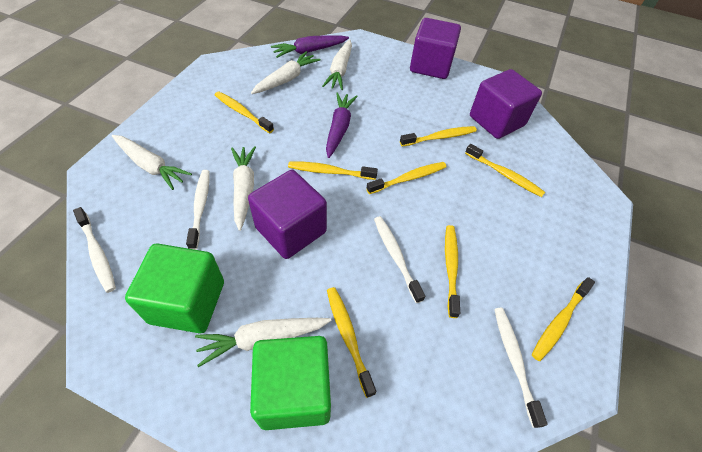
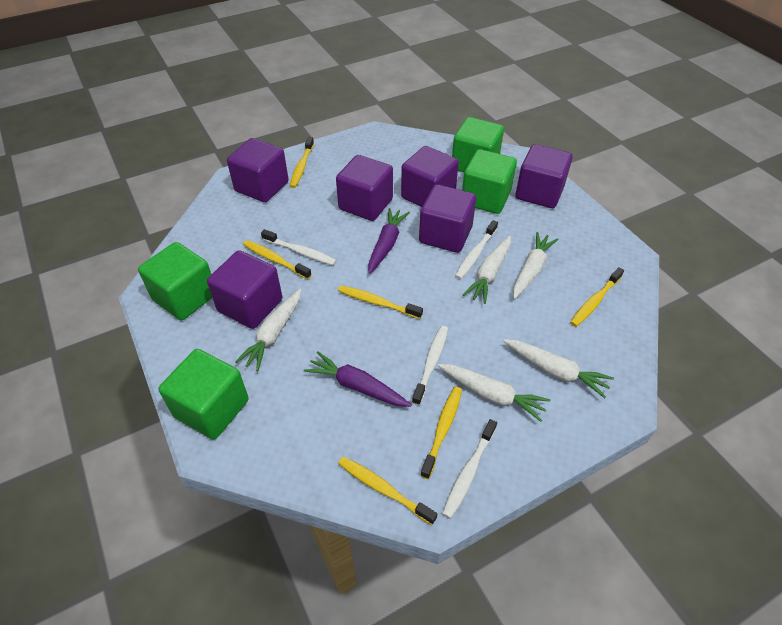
green cube: [125,244,224,333] [250,336,331,430] = 2 -> [138,242,212,320] [158,349,249,440] [452,117,504,172] [462,149,517,214] = 4
purple cube: [248,170,327,259] [410,18,461,79] [470,69,542,139] = 3 -> [207,250,282,329] [227,138,289,202] [336,155,393,221] [401,146,459,207] [419,184,476,253] [515,144,573,208] = 6
yellow toothbrush: [215,92,274,133] [288,161,378,180] [327,287,376,398] [366,162,447,194] [400,126,477,146] [445,225,460,318] [465,144,545,197] [532,277,595,361] = 8 -> [243,240,311,280] [290,137,314,188] [338,285,423,319] [338,457,437,525] [420,387,462,479] [570,267,624,327] = 6

